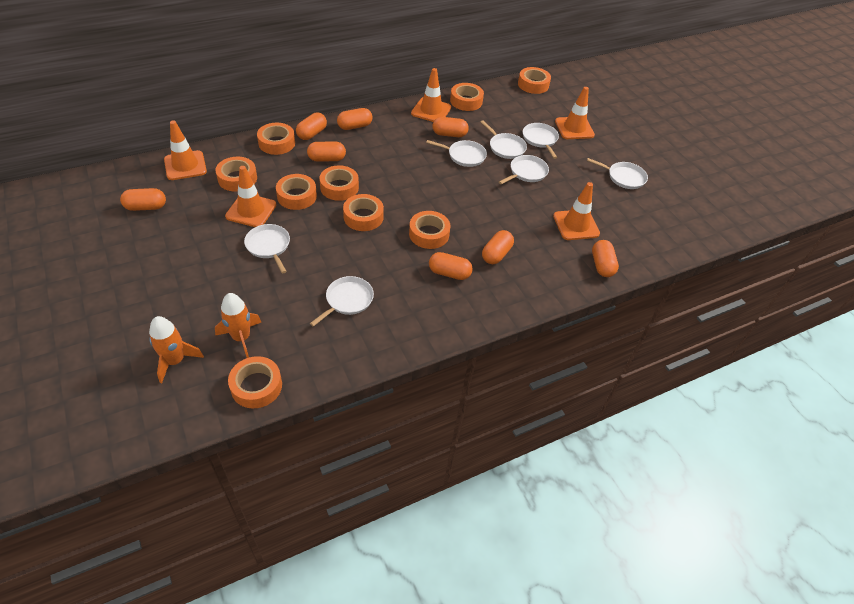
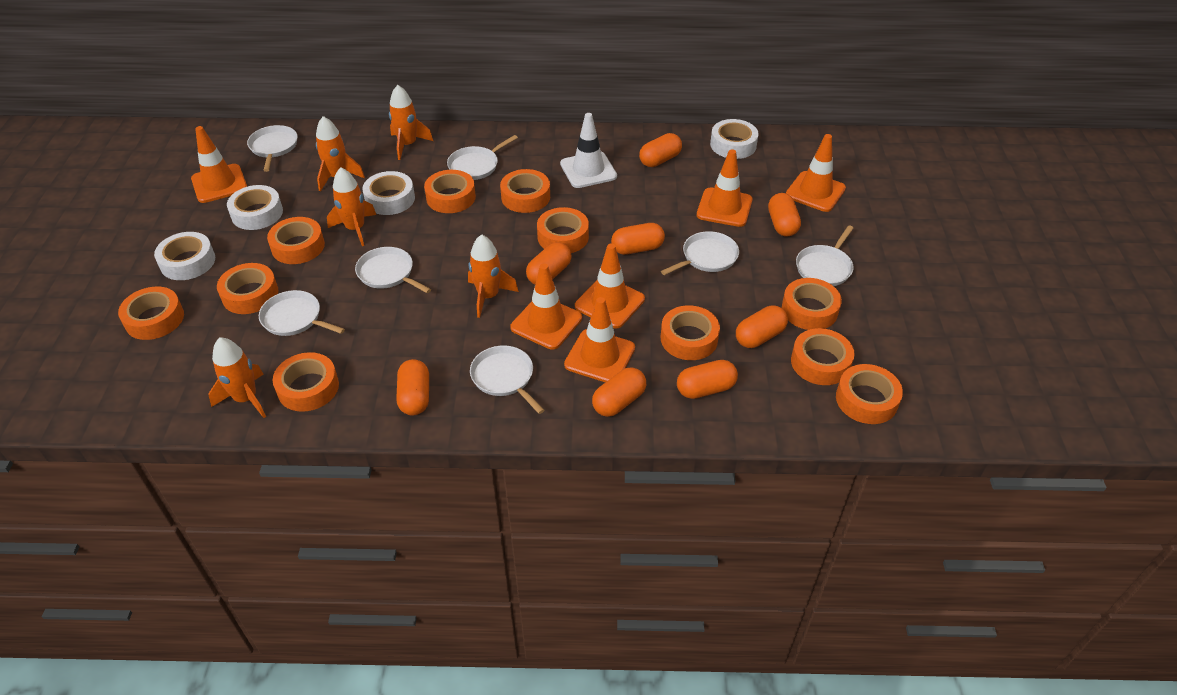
orange rocket: [149,316,204,383] [215,293,261,358] = 2 -> [209,337,266,418] [316,116,365,191] [327,167,376,246] [389,85,433,160] [468,234,519,318] = 5
orange tape: [215,157,257,192] [228,356,282,408] [257,123,295,155] [276,174,317,210] [319,165,359,201] [343,194,384,231] [409,211,450,249] [450,83,484,111] [518,67,551,94] = 9 -> [118,287,184,340] [217,263,278,314] [267,217,325,264] [273,352,339,412] [424,170,476,213] [500,169,550,213] [537,207,589,253] [661,305,720,360] [782,278,842,330] [791,328,855,385] [836,364,903,424] = 11
orange traffic cone: [164,120,207,180] [225,166,276,227] [411,68,451,122] [553,182,600,240] [555,87,595,139] = 5 -> [191,126,247,203] [510,264,582,349] [564,297,635,382] [575,243,645,328] [697,149,753,227] [786,134,846,212] = 6
white tape: none = 0 -> [154,232,215,280] [227,185,283,230] [362,171,415,215] [710,119,759,159] = 4
white traffic cone: none = 0 -> [560,113,617,188] = 1

